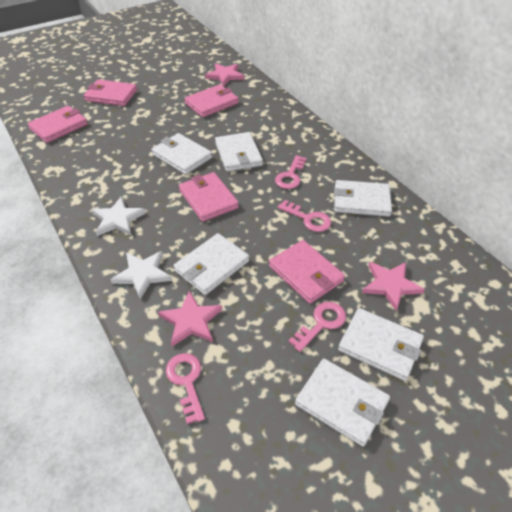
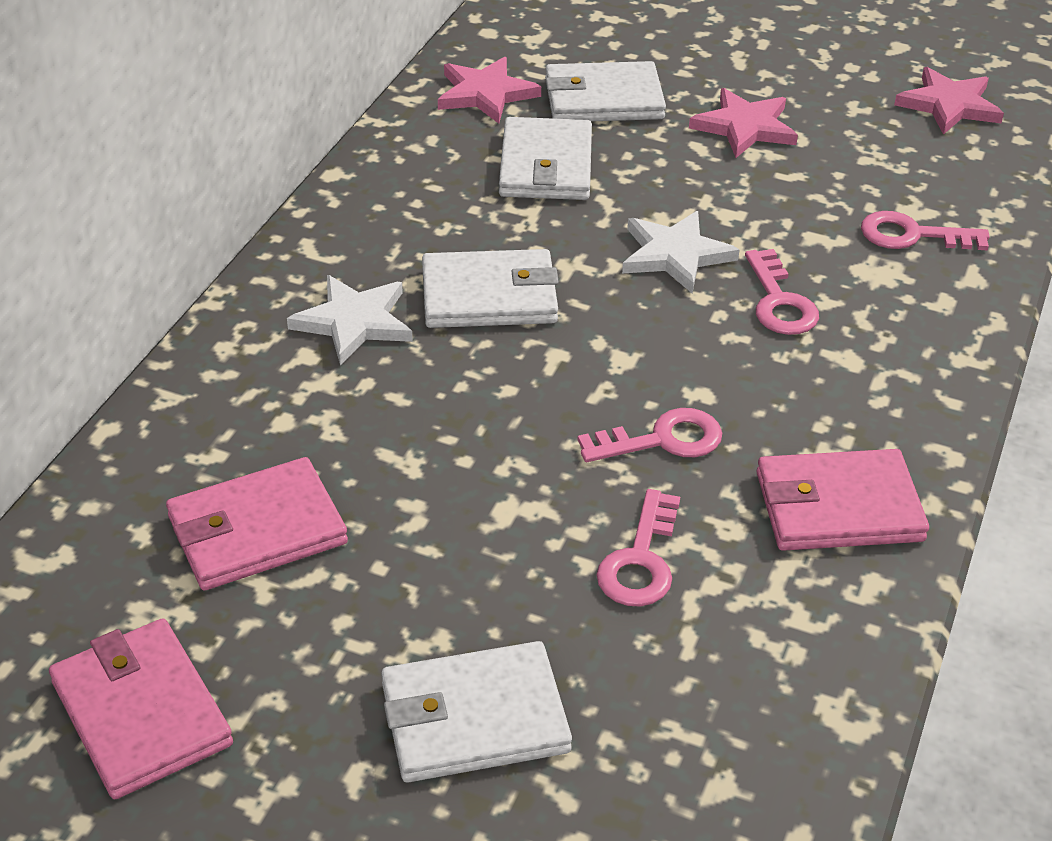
pink wallet: [28,106,88,143] [84,79,137,106] [179,172,239,222] [184,84,239,117] [269,240,345,304] = 5 -> [49,618,233,799] [166,457,348,590] [756,449,929,551] = 3
white wallet: [151,133,212,175] [173,233,249,295] [215,132,263,172] [295,359,390,447] [334,180,392,217] [338,308,424,381] = 6 -> [381,641,572,783] [422,249,559,328] [499,117,592,200] [545,61,666,121] = 4

